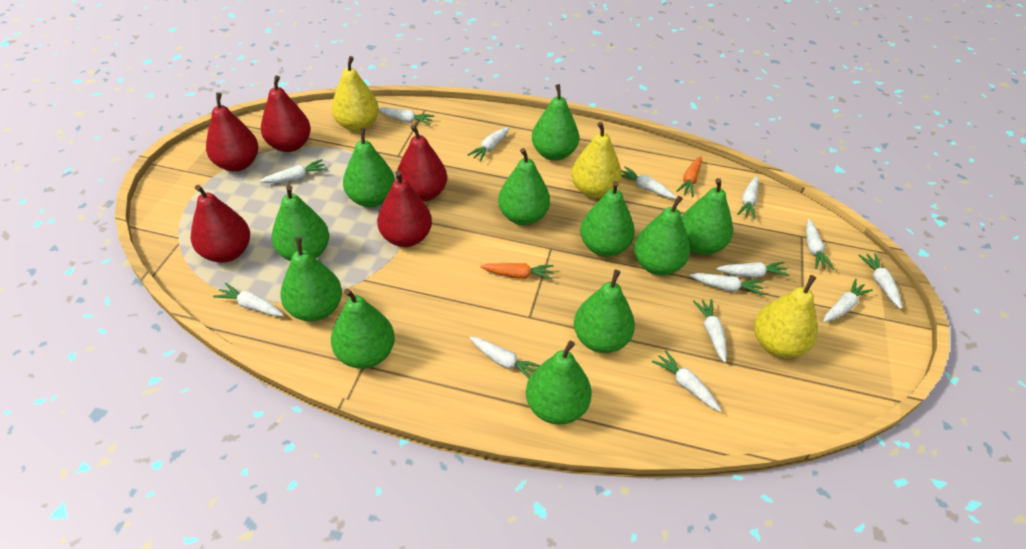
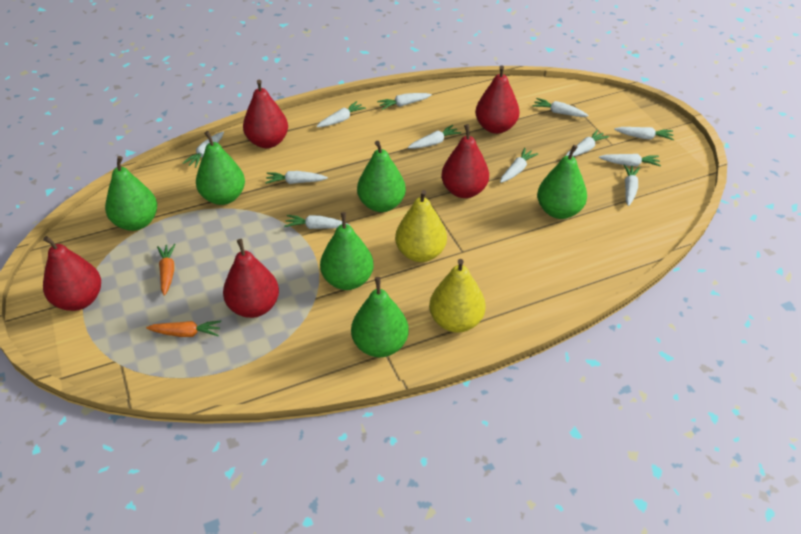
green pear: [272,185,329,261] [280,237,342,322] [331,289,395,369] [343,127,395,207] [498,148,550,225] [526,341,592,425] [532,84,579,161] [574,270,635,353] [580,181,635,257] [634,196,690,275] [681,178,733,255] = 11 -> [105,156,157,231] [196,131,245,205] [320,212,374,290] [351,277,409,357] [357,141,406,212] [537,145,587,219] = 6
white carrot: [213,282,283,316] [260,159,327,183] [379,107,435,125] [467,127,510,162] [470,337,540,379] [621,166,677,199] [652,350,722,412] [689,273,764,296] [693,299,727,363] [716,262,790,278] [737,176,759,220] [806,219,834,270] [823,279,873,322] [858,253,902,309] = 14 -> [183,132,224,168] [265,171,328,184] [284,215,350,229] [316,101,366,127] [377,93,432,110] [408,125,461,149] [500,148,538,183] [532,98,589,117] [566,130,609,157] [599,154,661,167] [614,127,674,140] [624,164,640,206] = 12
yellow pear: [331,56,379,132] [571,122,622,198] [754,275,818,358] = 3 -> [395,190,447,262] [429,259,486,333] = 2

